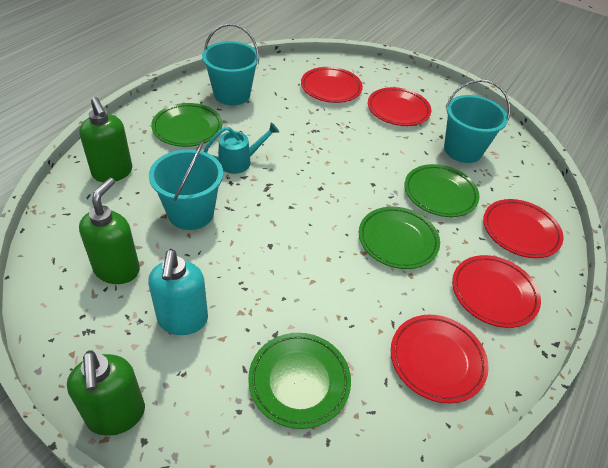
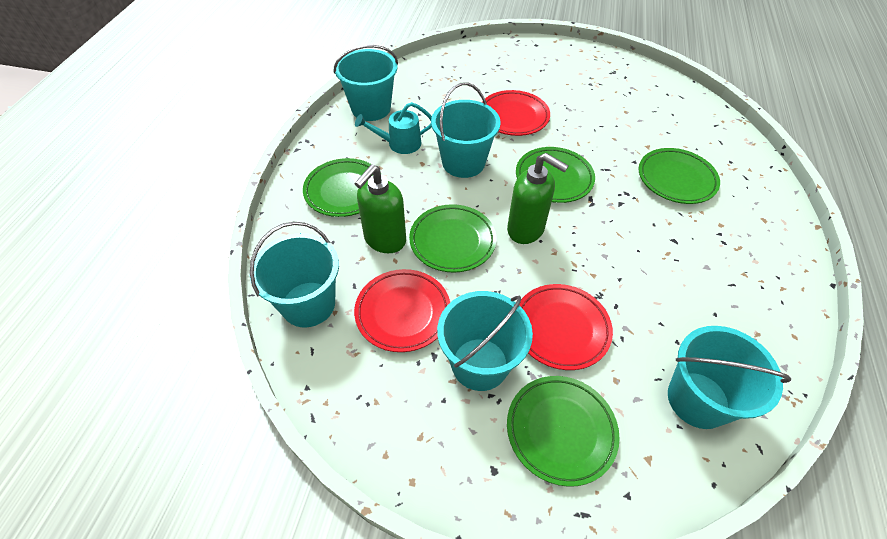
green plate: [151,103,222,147] [248,333,351,429] [359,207,440,269] [405,164,480,217] = 4 -> [303,158,382,217] [409,204,496,273] [507,376,620,487] [516,147,595,203] [639,148,720,204] = 5
green soap dispenser: [67,350,145,436] [79,97,132,182] [79,178,140,284] = 3 -> [354,164,406,253] [507,153,569,244] = 2
red plate: [301,67,363,103] [368,87,431,126] [391,315,489,403] [452,255,541,328] [483,199,563,258] = 5 -> [354,269,450,352] [482,90,550,136] [519,284,613,370] = 3
turquoise bucket: [149,139,223,230] [202,24,260,105] [444,79,510,163] = 3 -> [250,222,339,328] [334,45,398,121] [431,82,501,178] [437,291,533,391] [668,326,791,429] = 5
turquoise soap dispenser: [148,250,208,335] = 1 -> none = 0

